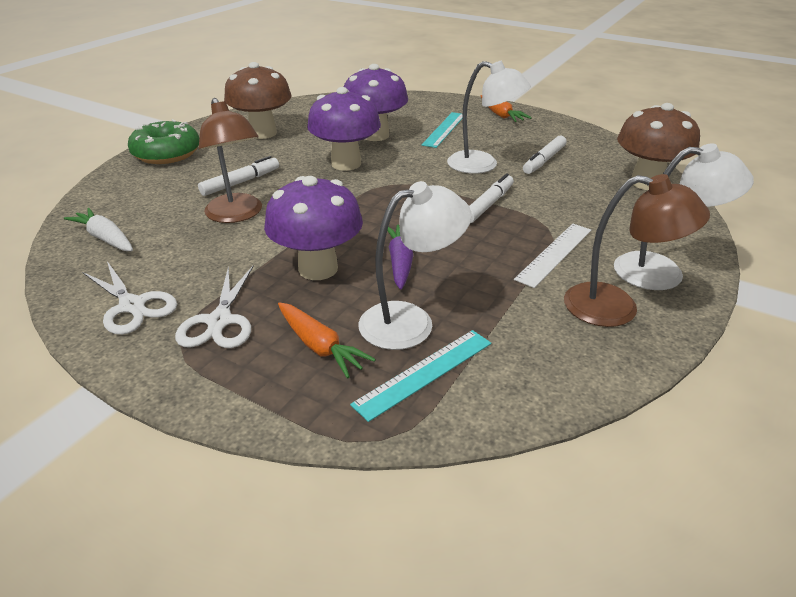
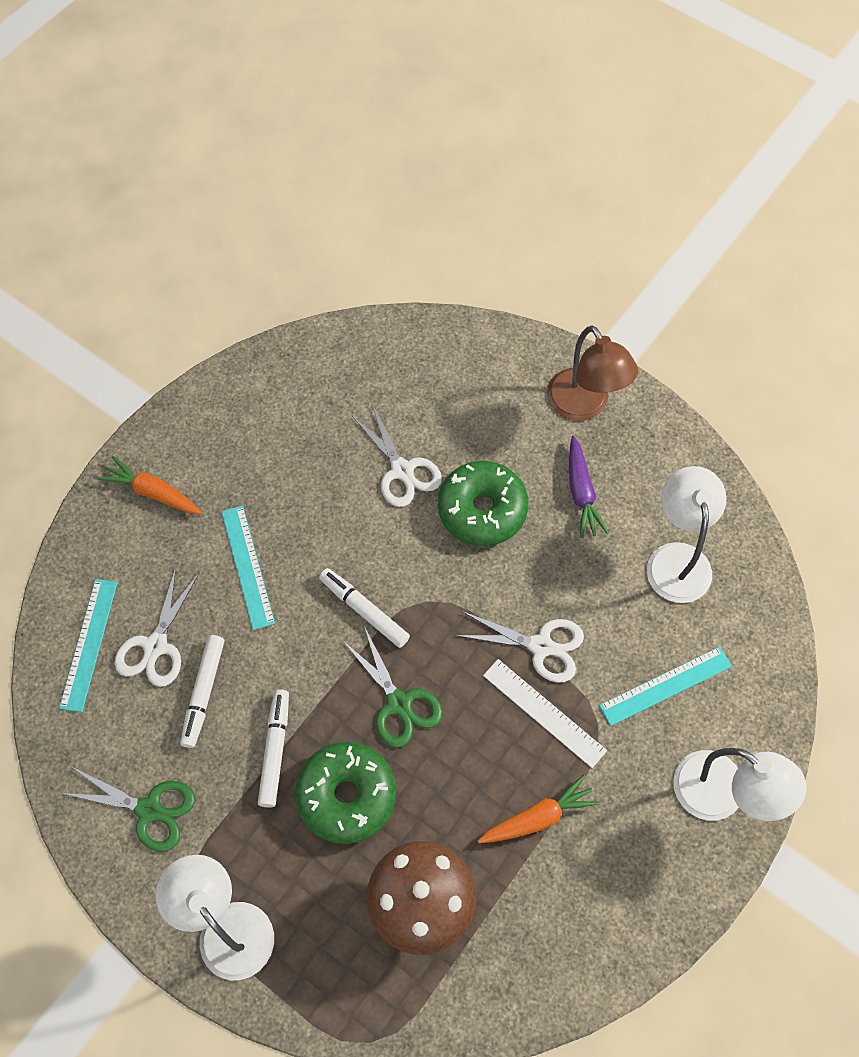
brown lamp: [199,98,262,223] [564,174,710,327] = 2 -> [547,325,638,421] = 1
brown mushroom: [224,62,292,139] [617,103,700,190] = 2 -> [366,841,476,955] = 1
green donut: [128,119,199,164] = 1 -> [295,742,396,844] [438,461,529,546] = 2
green scissors: none = 0 -> [61,768,195,852] [342,626,443,748] = 2
purple mushroom: [264,176,363,280] [307,87,381,171] [344,64,408,141] = 3 -> none = 0
turquoise ruler: [350,330,491,422] [422,112,463,148] = 2 -> [59,579,118,712] [222,505,275,630] [599,647,732,726] = 3
white carrot: [64,208,133,251] = 1 -> none = 0
white scissors: [82,261,177,335] [175,266,254,348] = 2 -> [115,567,200,687] [352,404,442,507] [455,611,584,683] = 3

